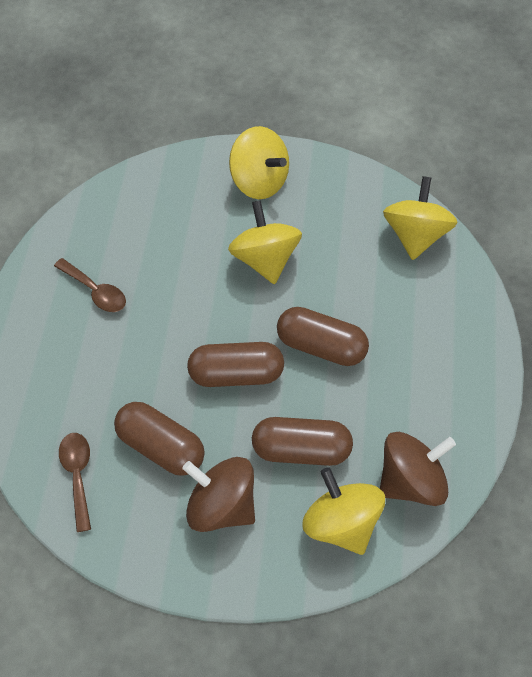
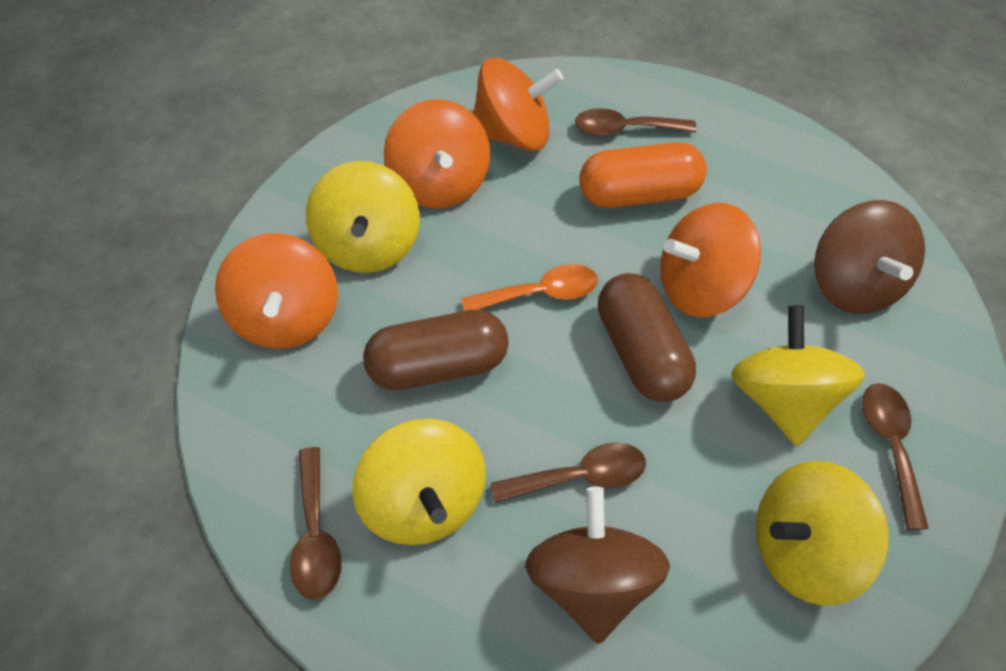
brown capsule: [114,402,205,476] [187,342,284,387] [252,417,353,466] [277,307,369,366] = 4 -> [363,310,509,390] [598,273,696,402] = 2
brown spoon: [54,258,126,312] [59,433,91,532] = 2 -> [290,447,342,599] [490,442,646,503] [575,108,696,136] [862,383,929,530] = 4
orange capsule: none = 0 -> [579,142,707,208] = 1
orange spinning top: none = 0 -> [215,233,338,349] [384,99,490,208] [473,58,563,151] [660,203,761,317] = 4
orange spoon: none = 0 -> [461,264,598,311] = 1

